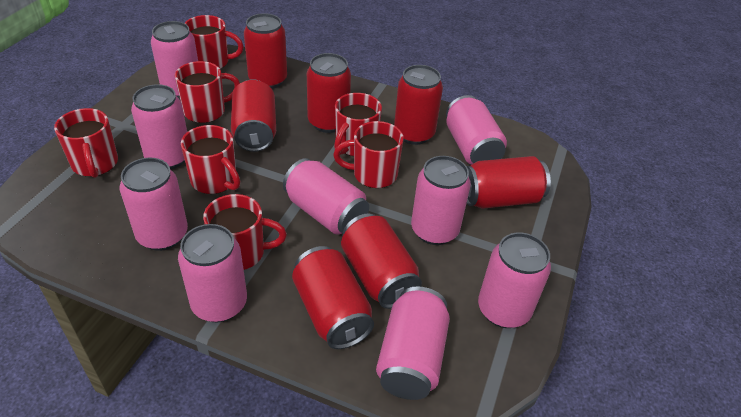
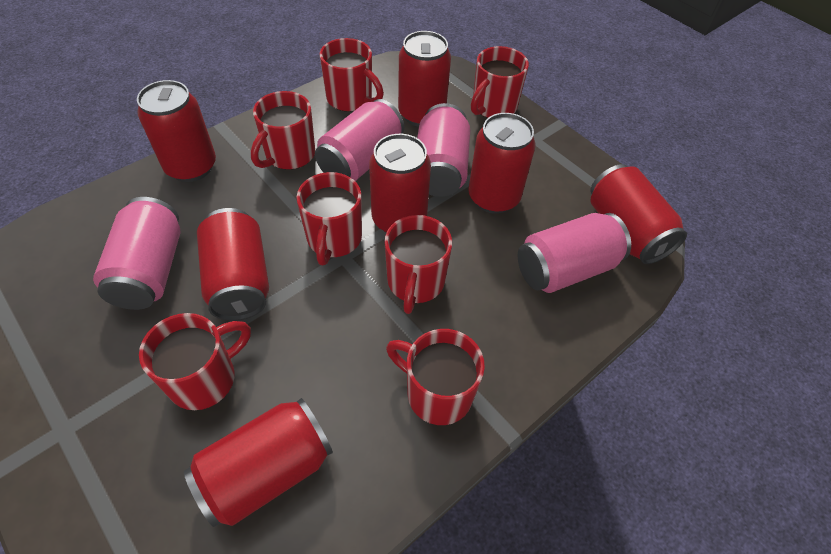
pink can: [120,158,188,251] [131,84,187,169] [151,21,198,99] [178,224,247,322] [283,158,369,234] [376,287,450,400] [411,156,471,245] [446,95,507,165] [478,233,551,328] = 9 -> [93,197,181,310] [315,99,404,181] [417,103,470,197] [518,213,631,293] = 4

